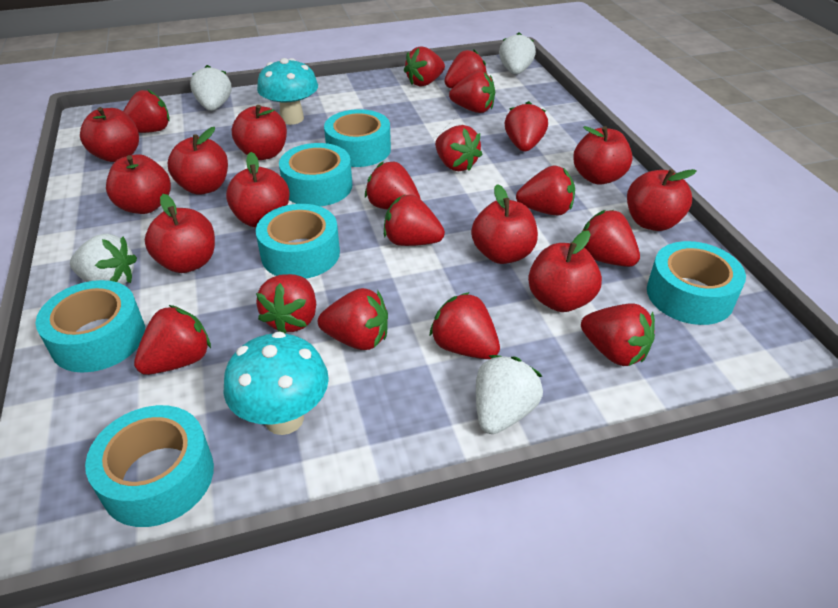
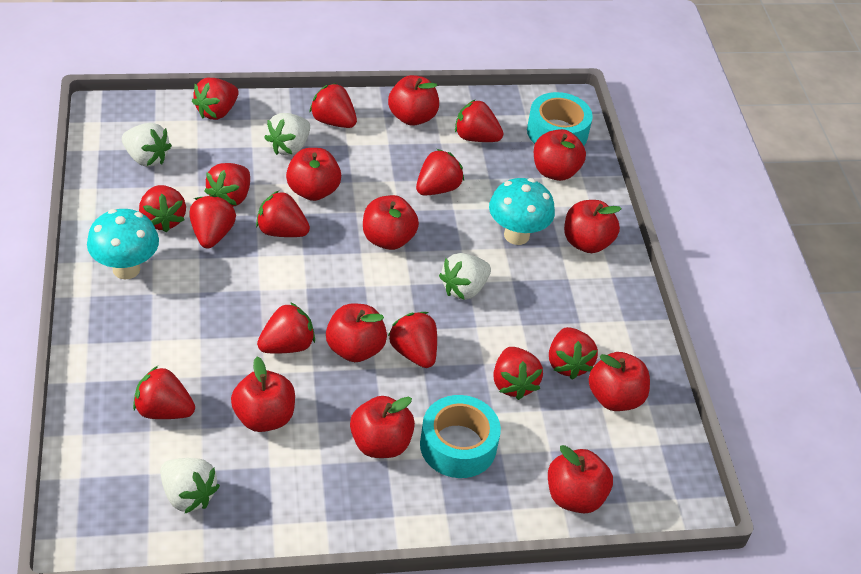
red strawberry: [123,89,170,133] [134,305,211,375] [256,274,316,334] [318,288,388,350] [365,162,420,210] [384,195,445,246] [404,46,445,86] [429,292,500,359] [435,125,482,171] [444,50,487,88] [449,71,495,113] [505,101,548,151] [516,166,575,216] [581,303,655,366] [582,210,640,267] = 15 -> [133,366,195,419] [139,185,186,232] [189,194,236,248] [192,78,239,120] [204,163,250,207] [256,191,310,237] [257,302,315,353] [309,83,357,128] [388,312,437,368] [416,149,464,196] [455,99,504,142] [493,347,543,400] [549,327,598,380] = 13
turquoise tape: [35,280,145,373] [85,405,214,527] [256,204,340,279] [279,143,352,206] [324,109,391,167] [647,241,746,325] = 6 -> [420,395,501,478] [527,92,593,146] = 2

